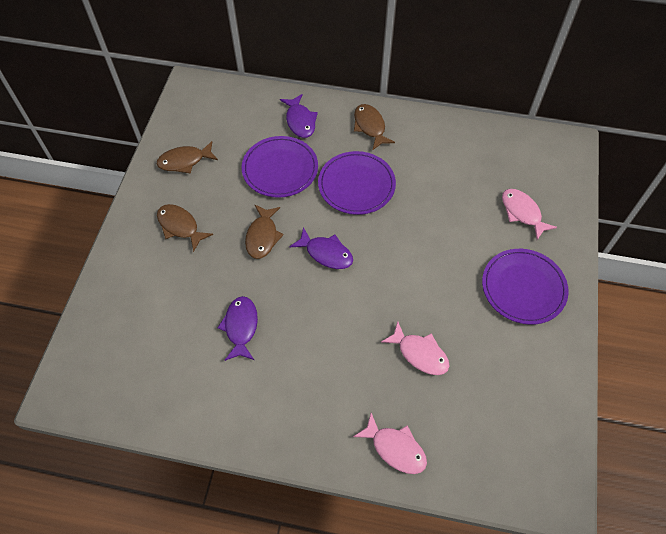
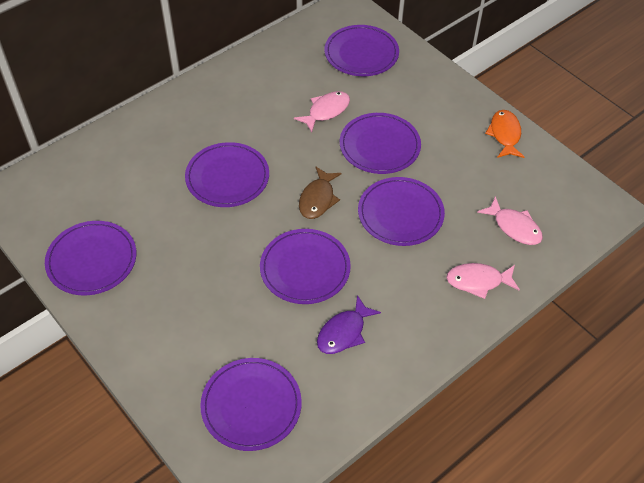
brown fish: [157,141,218,174] [157,204,213,252] [245,205,284,259] [354,104,395,150] = 4 -> [299,166,342,219] = 1
orange fish: none = 0 -> [485,110,524,158] = 1
purple fish: [218,296,258,361] [280,94,318,138] [289,227,353,269] = 3 -> [317,295,381,354] = 1
purple plate: [242,136,318,198] [318,151,396,215] [482,249,569,325] = 3 -> [45,221,136,295] [185,142,269,207] [200,358,302,451] [260,229,351,304] [325,25,399,76] [340,113,421,174] [358,177,445,246] = 7

